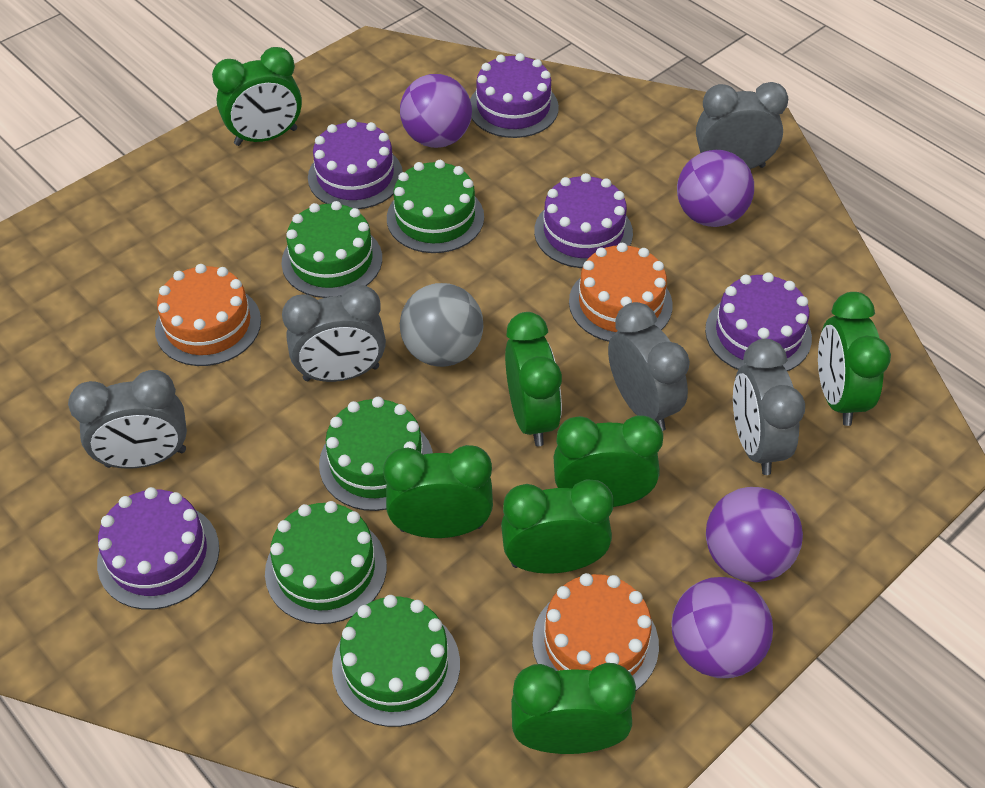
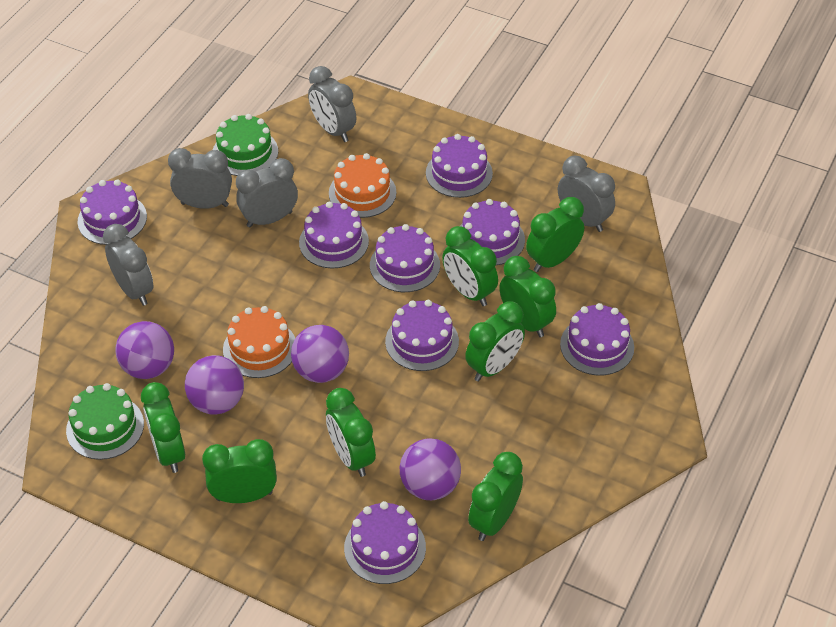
green cake: [265,501,387,624] [281,201,382,298] [319,397,433,511] [332,595,460,727] [387,160,484,253] = 5 -> [66,383,144,460] [213,114,278,176] = 2
green clock: [212,47,302,146] [383,445,493,538] [501,479,614,574] [505,312,562,446] [511,663,636,754] [553,415,663,507] [818,292,891,426] = 7 -> [141,382,185,473] [202,439,277,503] [326,388,376,477] [442,226,498,306] [465,302,525,381] [468,452,523,541] [499,256,556,337] [526,197,584,272] = 8
grey ball: [400,283,483,367] = 1 -> none = 0
orange cake: [155,264,261,366] [533,573,659,691] [569,243,673,342] = 3 -> [223,306,295,378] [329,153,396,218] = 2
purple cake: [97,487,219,610] [308,119,403,209] [470,53,559,138] [534,173,633,268] [705,273,812,371] = 5 -> [77,180,147,245] [299,202,369,268] [344,501,426,584] [370,224,440,292] [385,300,459,371] [426,134,493,198] [460,199,525,266] [560,303,634,376] = 8

